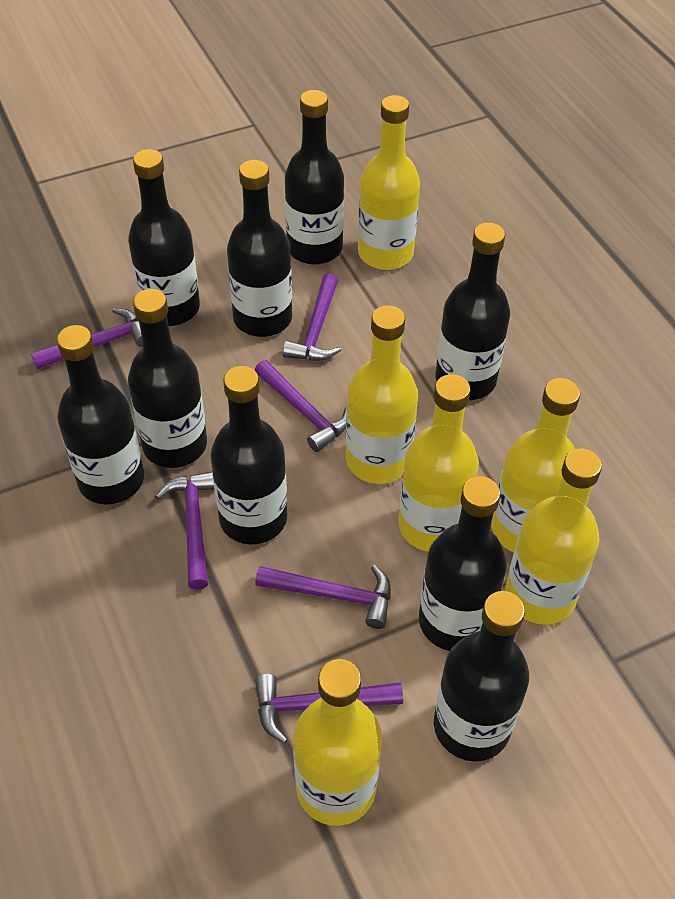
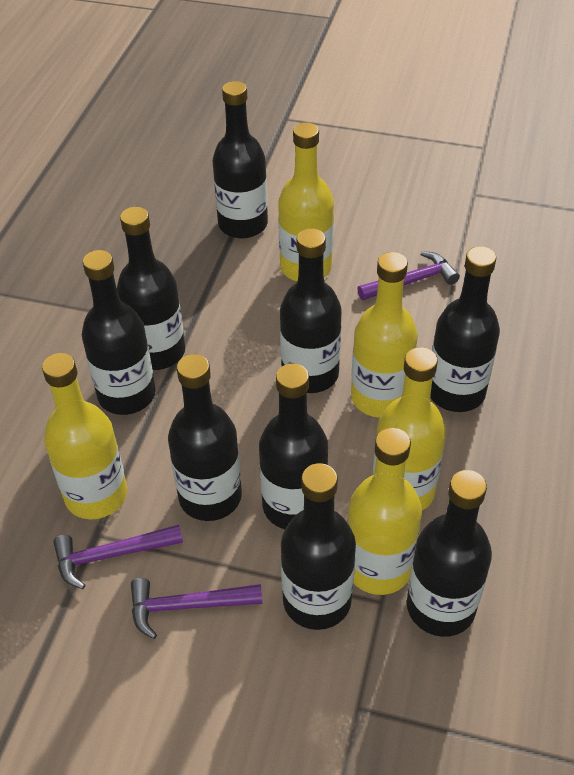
purple hammer: [31,308,143,369] [155,471,214,590] [255,360,347,452] [255,565,391,629] [255,674,403,743] [283,274,341,361] = 6 -> [53,525,183,589] [131,578,262,639] [357,251,460,300] = 3
yellow bottle: [293,659,382,826] [346,305,418,484] [358,95,420,270] [398,374,479,552] [491,378,580,552] [505,448,602,625] = 6 -> [42,353,127,519] [278,123,334,281] [347,428,422,595] [351,252,418,418] [373,347,446,511] = 5

